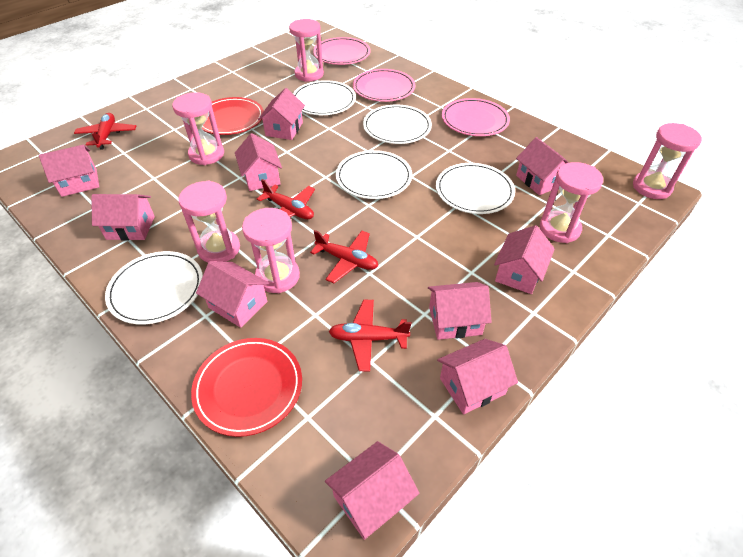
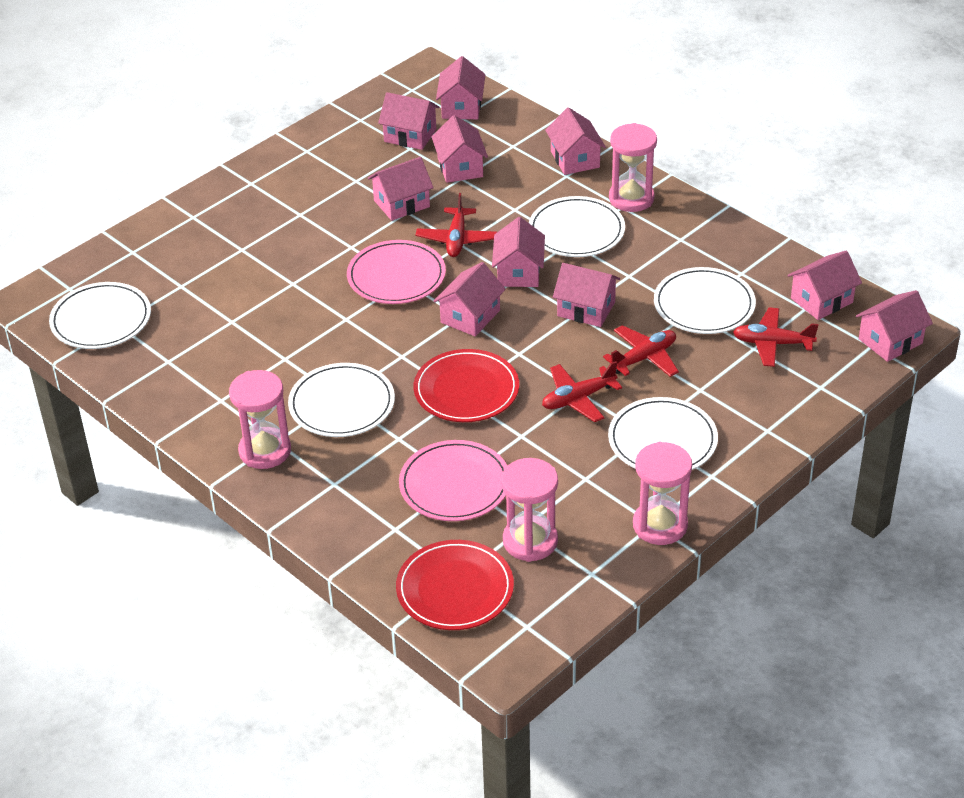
pink hourglass: [172,92,224,165] [178,181,240,263] [242,208,300,293] [289,19,324,82] [540,162,603,243] [633,123,702,199] = 6 -> [229,370,291,469] [501,458,558,562] [609,123,657,212] [633,442,692,545] = 4
pink plate: [313,37,370,65] [353,69,415,102] [442,98,510,136] = 3 -> [347,240,446,304] [399,440,507,521] = 2

